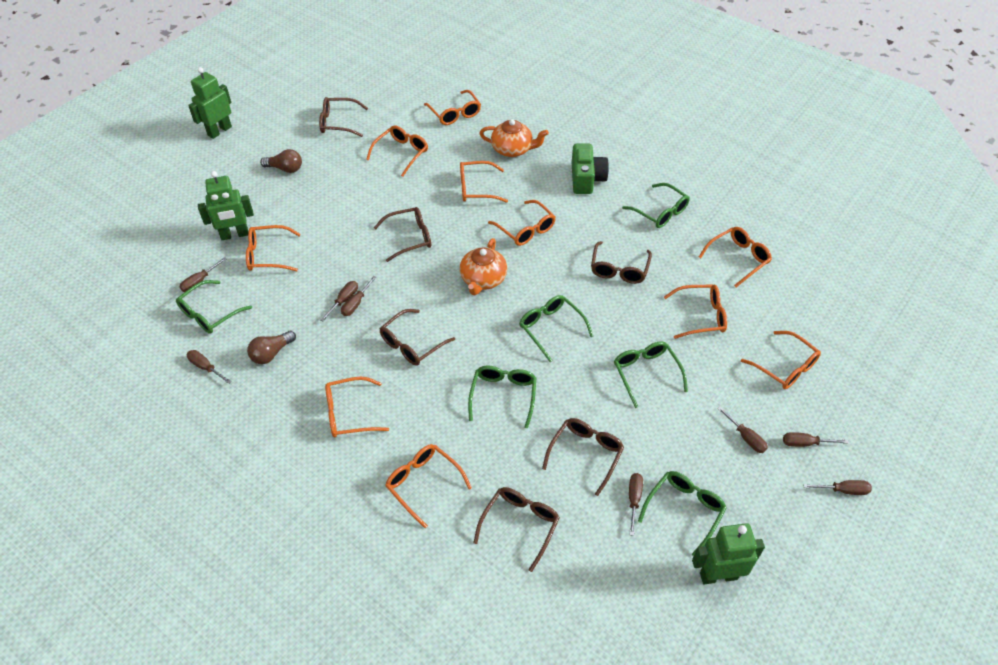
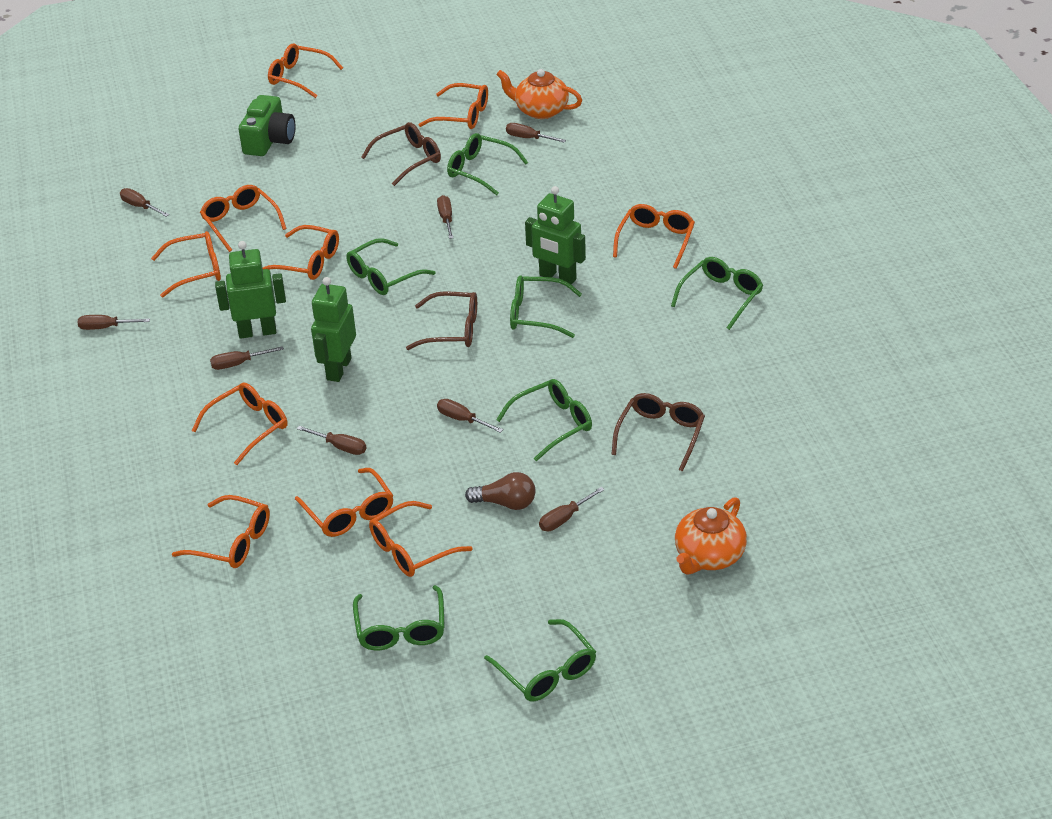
brown glasses: [319,97,368,137] [374,207,431,262] [379,309,455,366] [473,487,560,572] [542,418,624,496] [591,241,652,284] = 6 -> [361,122,441,186] [406,291,477,350] [611,393,705,472] = 3
brown light bulb: [247,331,296,364] [260,149,302,173] = 2 -> [465,472,536,510] = 1
green glasses: [176,280,252,334] [468,366,536,428] [519,295,593,362] [614,342,688,408] [622,183,690,228] [638,471,727,557] = 6 -> [346,238,435,295] [353,585,445,651] [447,133,528,196] [484,619,596,702] [496,379,592,461] [510,275,582,338] [671,257,763,330] = 7

